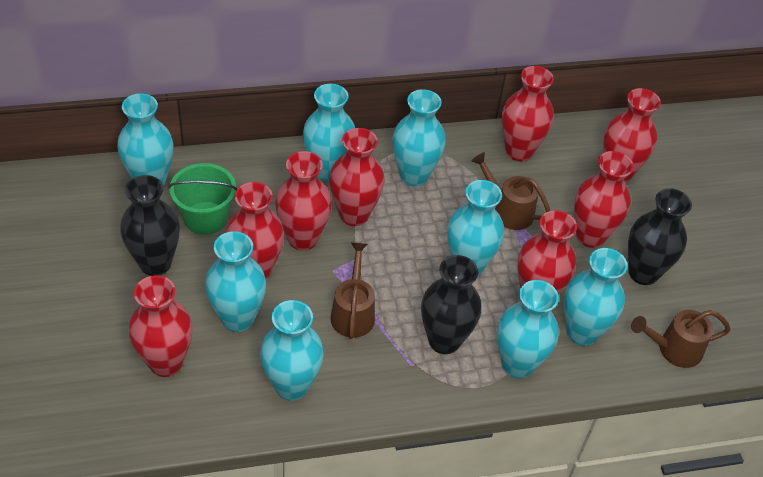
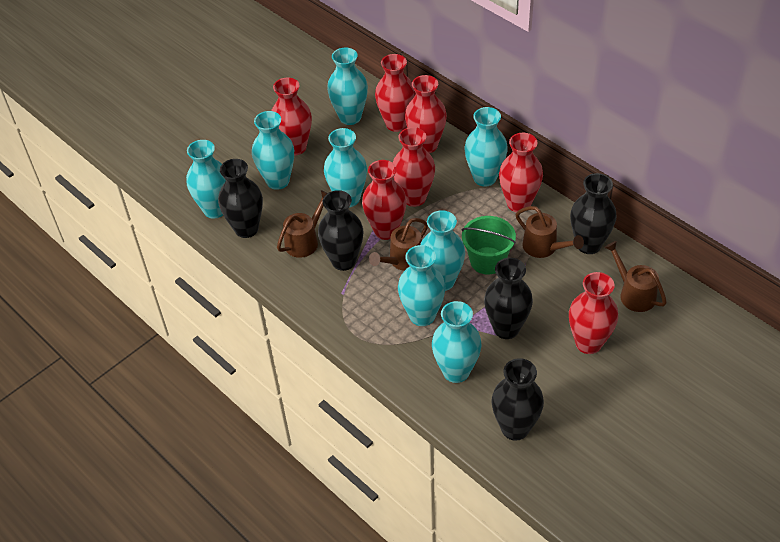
black vase: [120,175,180,276] [421,255,481,354] [628,188,692,285] = 3 -> [218,159,263,238] [318,190,363,271] [484,258,533,339] [492,358,544,441] [570,173,616,254] = 5
brown watering can: [331,242,375,339] [471,152,550,230] [631,310,730,368] = 3 -> [277,190,328,258] [369,218,428,271] [516,206,584,258] [604,241,667,312] = 4
red vase: [129,275,193,377] [226,182,284,279] [275,151,332,251] [329,128,384,226] [502,66,554,161] [517,210,577,294] [574,151,634,248] [603,88,661,183] = 8 -> [271,78,312,155] [362,160,407,240] [375,54,416,132] [393,127,435,207] [405,75,447,153] [499,133,543,212] [569,272,618,354] = 7

